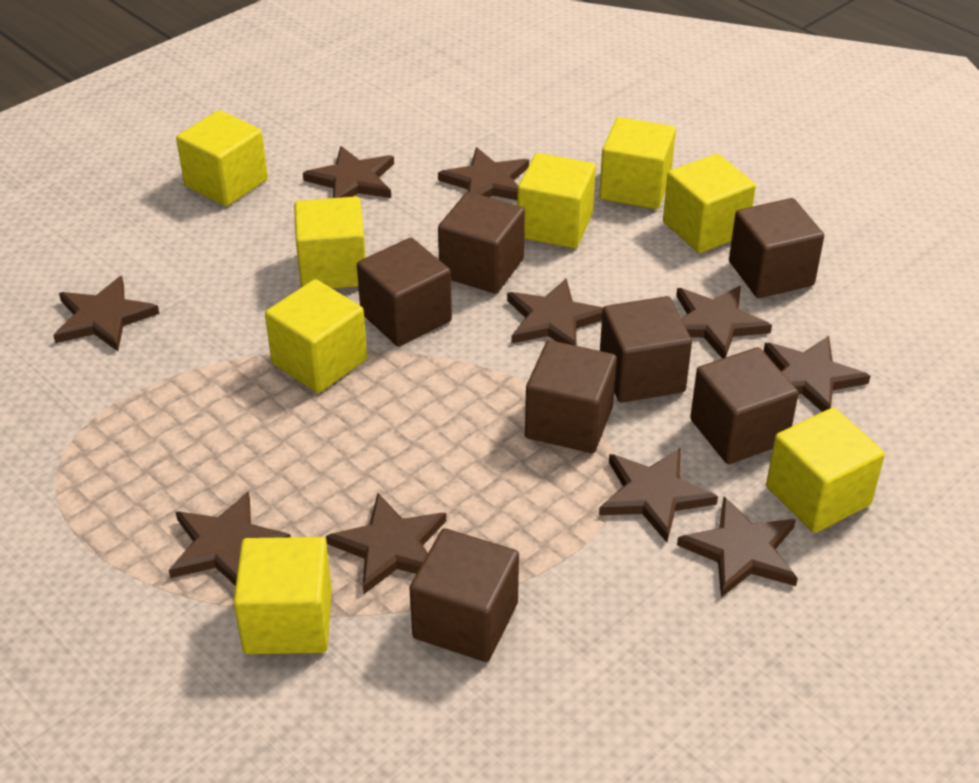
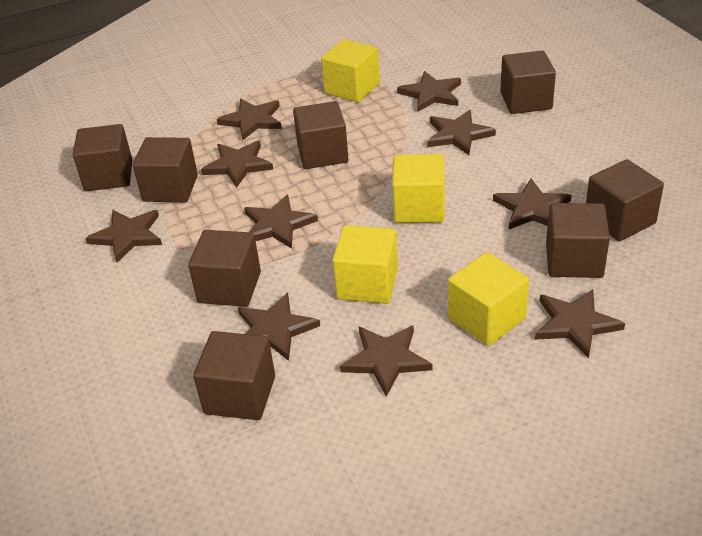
brown cube: [357,238,452,347] [410,528,519,662] [438,192,525,294] [525,340,617,453] [600,296,692,403] [690,347,799,464] [729,198,824,298] = 7 -> [73,124,132,191] [133,137,198,202] [188,230,261,307] [193,331,275,420] [293,101,349,169] [500,51,556,114] [546,203,610,278] [586,159,664,241] = 8
yellow cube: [176,110,268,206] [233,537,332,654] [265,279,367,393] [294,197,366,289] [517,153,596,248] [599,117,676,209] [663,154,756,253] [766,408,885,533] = 8 -> [321,39,379,102] [332,225,398,304] [392,154,444,223] [448,252,529,346] = 4

